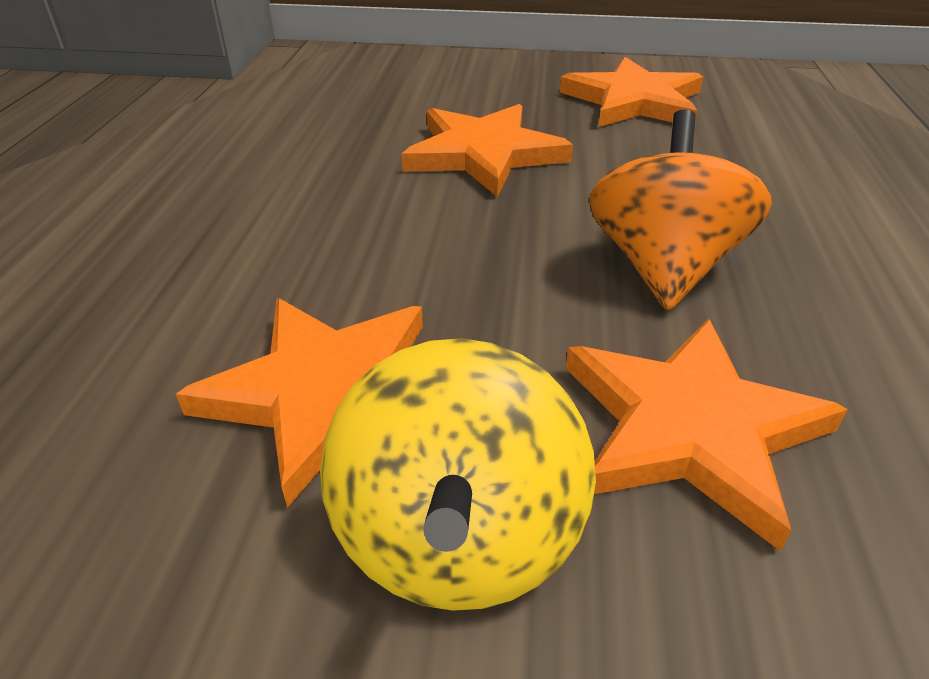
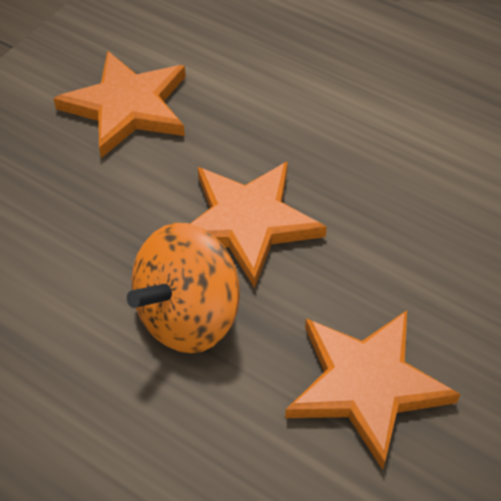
orange star: [176,298,423,508] [402,104,573,197] [560,57,703,127] [566,318,848,551] = 4 -> [53,51,186,158] [190,161,327,288] [285,310,460,470] = 3
yellow spinning top: [320,338,596,611] = 1 -> none = 0

